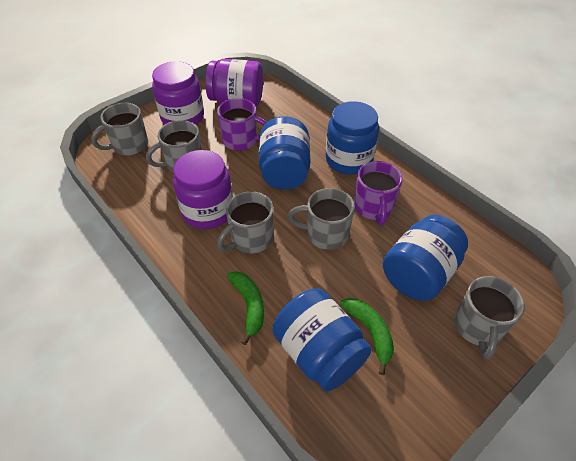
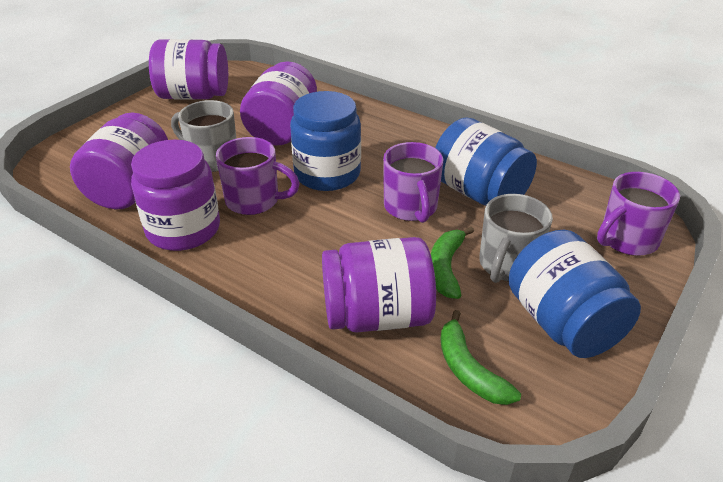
blue jar: [259,116,310,190] [273,288,372,391] [325,101,379,175] [383,215,468,301] = 4 -> [290,91,361,191] [435,117,537,206] [508,230,641,358] = 3
grey mug: [91,103,148,156] [146,120,202,173] [217,191,273,253] [288,188,355,250] [454,276,525,360] = 5 -> [171,100,236,172] [479,194,553,283] = 2
purple jar: [152,61,204,125] [173,150,233,229] [205,59,263,107] = 3 -> [70,112,168,209] [131,140,220,251] [149,39,228,100] [240,61,317,146] [322,237,436,333] = 5
purple mug: [217,98,267,151] [354,161,403,225] = 2 -> [216,137,300,215] [383,142,443,223] [597,172,680,256] = 3

